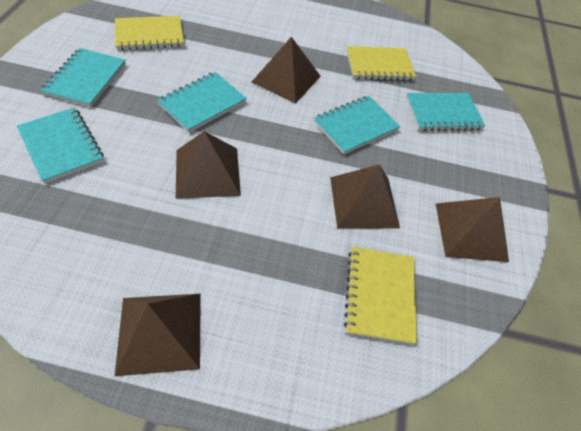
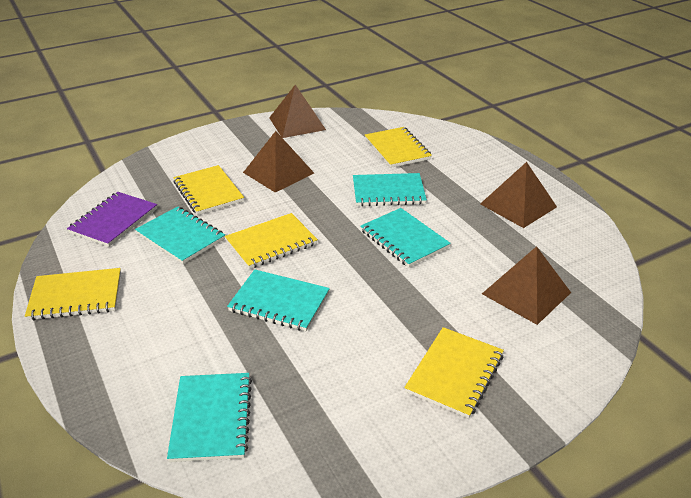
brown pyramid: [115,294,201,376] [176,131,241,199] [252,37,321,104] [330,164,400,229] [436,197,509,262] = 5 -> [243,131,314,193] [269,85,326,138] [480,162,557,228] [482,246,571,325] = 4
purple notebook: none = 0 -> [67,192,157,247] = 1
yellow notebook: [115,16,184,50] [344,247,417,345] [346,46,416,81] = 3 -> [25,268,121,320] [173,165,244,215] [225,213,318,269] [365,127,432,168] [404,327,504,419] = 5

